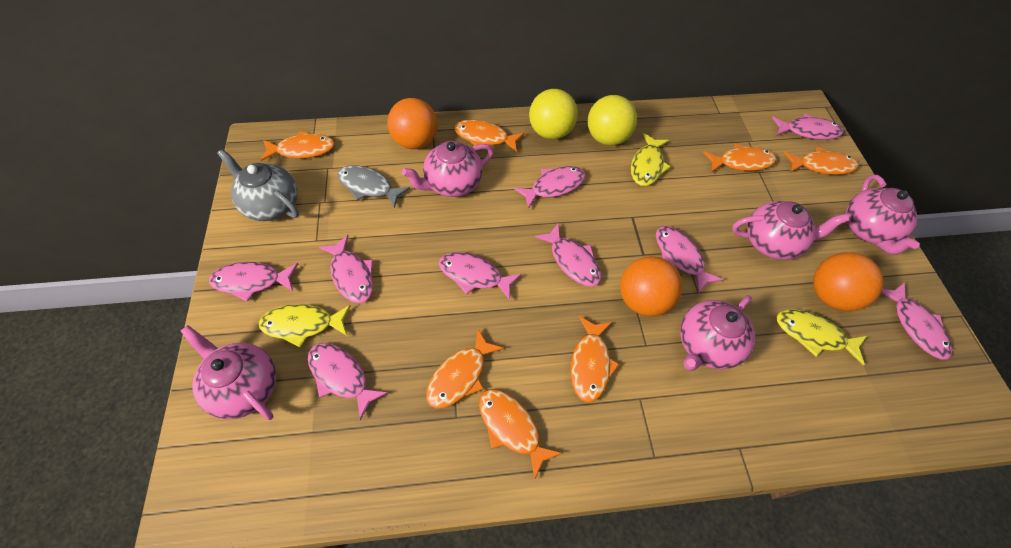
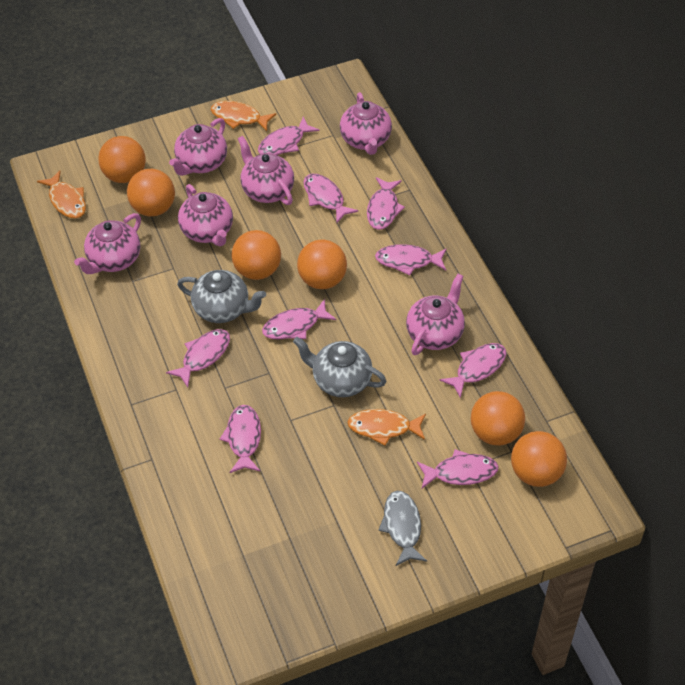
grey teapot: [217,149,299,221] = 1 -> [177,270,266,323] [293,337,386,397] = 2
orange ball: [387,98,438,149] [620,256,682,317] [813,252,884,311] = 3 -> [98,136,146,183] [127,169,175,216] [232,230,281,280] [297,239,347,289] [471,391,525,446] [511,431,567,487] = 6
orange fish: [260,131,335,161] [426,329,504,409] [454,120,524,152] [479,389,562,480] [570,316,620,402] [703,143,777,173] [783,146,858,175] = 7 -> [37,171,86,219] [211,101,276,131] [347,409,426,446] = 3
pink teapot: [181,325,277,420] [402,141,494,197] [680,295,755,371] [732,201,849,260] [846,175,920,255] = 5 -> [74,213,141,274] [169,118,227,176] [178,184,233,246] [238,136,294,205] [340,92,392,155] [406,274,465,355] = 6
yellow ball: [529,89,578,139] [587,95,637,146] = 2 -> none = 0
yellow fish: [259,304,351,347] [631,133,671,186] [776,309,867,365] = 3 -> none = 0

